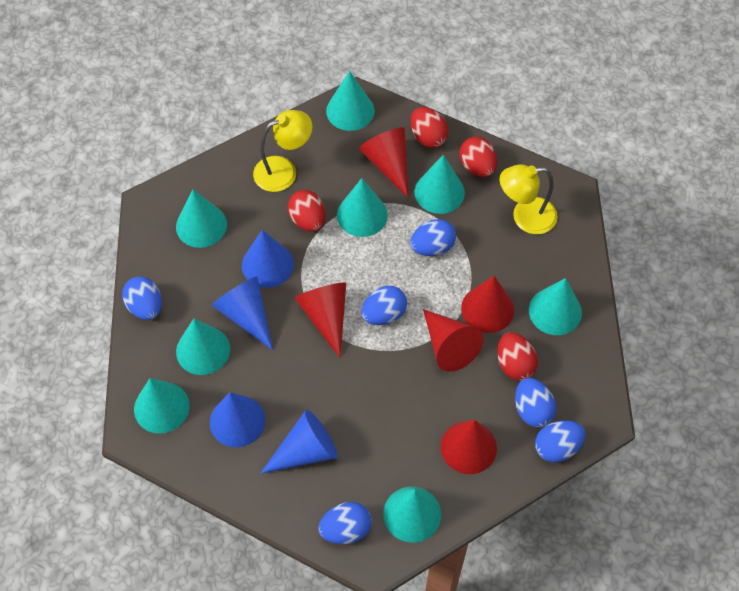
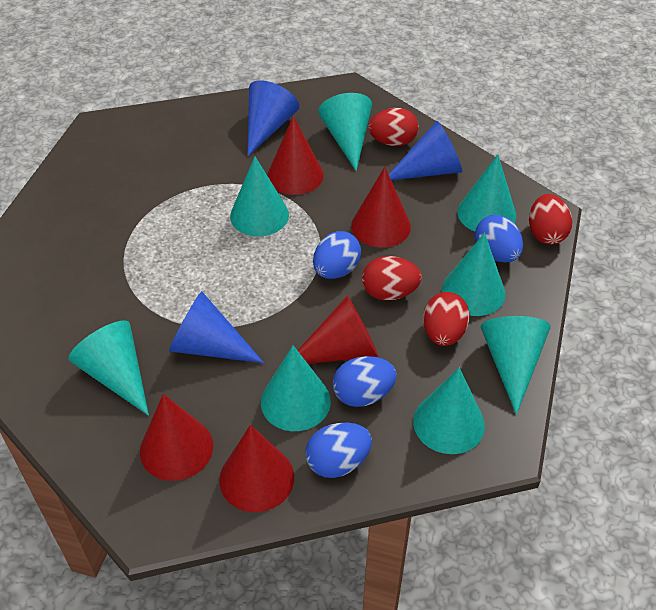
blue cone: [210,392,265,447] [212,276,273,350] [242,230,294,288] [260,410,338,474] = 4 -> [169,291,264,363] [247,80,299,157] [389,121,462,180] = 3
blue egg: [122,277,162,320] [318,502,372,544] [361,286,407,325] [410,219,456,256] [515,378,556,427] [535,420,585,463] = 6 -> [305,423,372,478] [313,231,361,279] [333,356,397,407] [475,215,523,262] = 4
yellow lamp: [253,110,313,192] [500,164,558,234] = 2 -> none = 0

